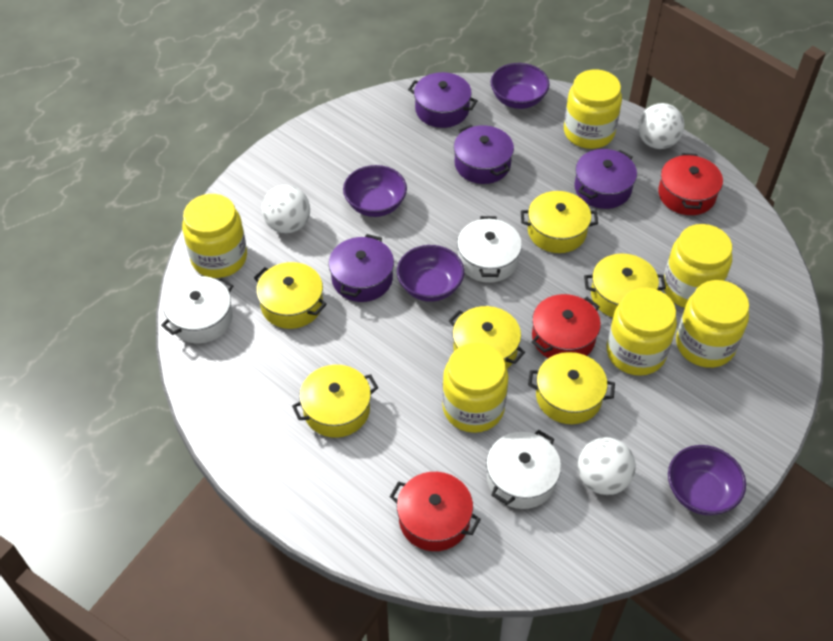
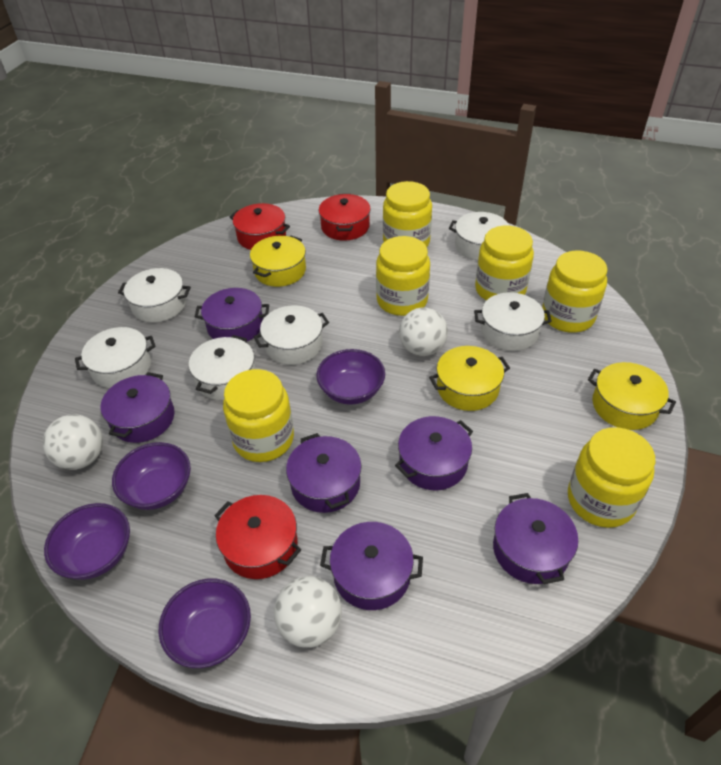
purple pot: [329,234,394,302] [408,72,478,128] [454,125,514,184] [574,149,637,209] = 4 -> [101,372,174,443] [195,288,269,341] [286,433,362,513] [320,522,423,610] [395,416,473,490] [493,493,578,584] = 6
white pot: [161,276,233,344] [457,216,522,283] [486,430,561,509] = 3 -> [75,327,156,388] [118,268,191,322] [189,335,255,400] [254,306,329,365] [449,212,509,260] [474,292,552,351] = 6
yellow pot: [254,262,327,329] [292,365,378,438] [449,306,525,368] [521,191,598,253] [528,352,615,424] [584,254,666,318] = 6 -> [250,235,306,287] [429,346,510,411] [588,362,676,430] = 3

